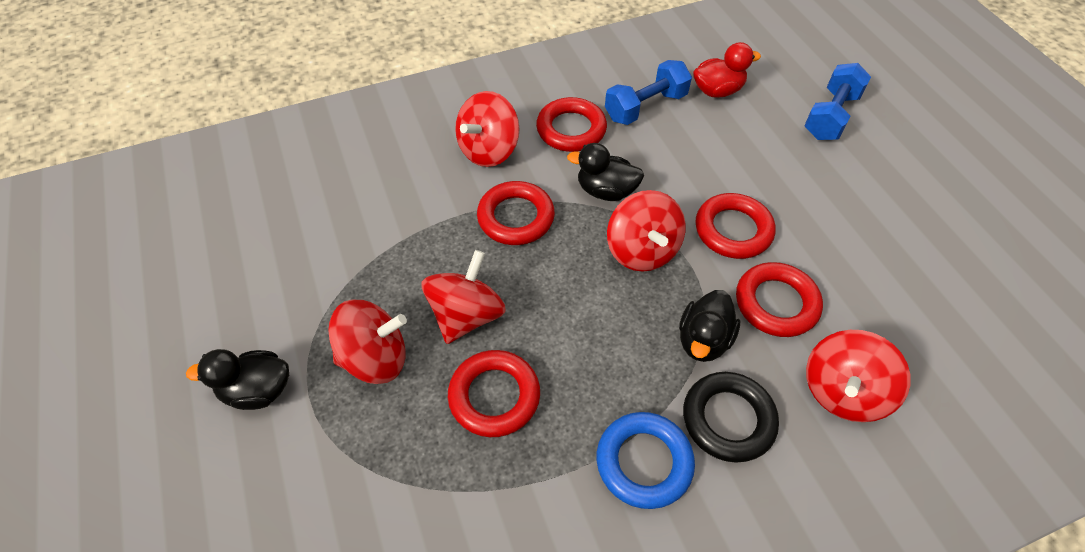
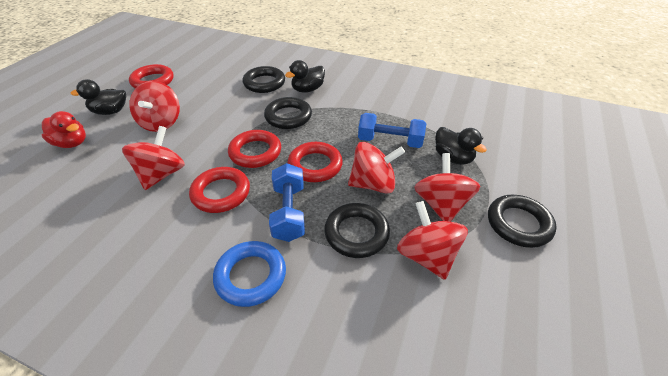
black ring: [683,372,779,463] = 1 -> [242,66,285,93] [264,97,312,129] [324,203,390,258] [488,195,556,248] = 4
red ring: [448,350,540,437] [477,181,555,245] [536,97,607,152] [696,193,775,259] [736,262,823,337] = 5 -> [129,64,174,89] [189,167,250,213] [228,130,281,168] [288,142,343,182] = 4

